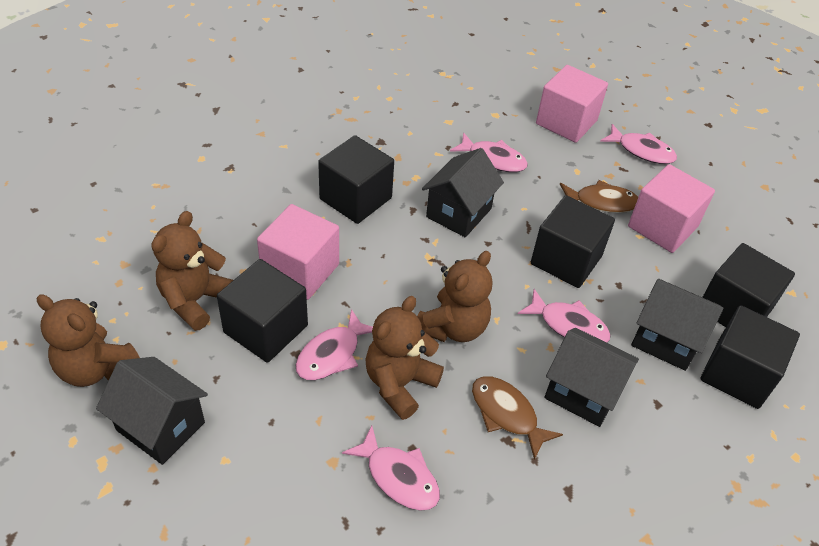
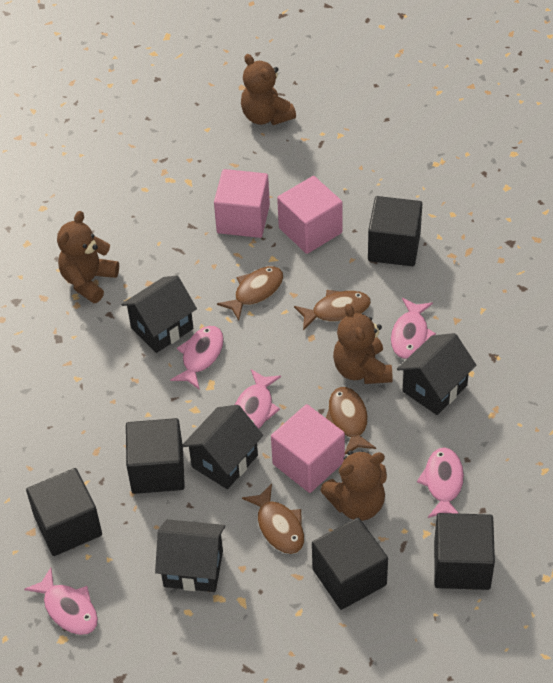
brown fish: [472,376,563,460] [560,180,638,213] = 2 -> [217,266,283,321] [242,484,304,554] [294,290,371,330] [326,387,376,455] = 4

